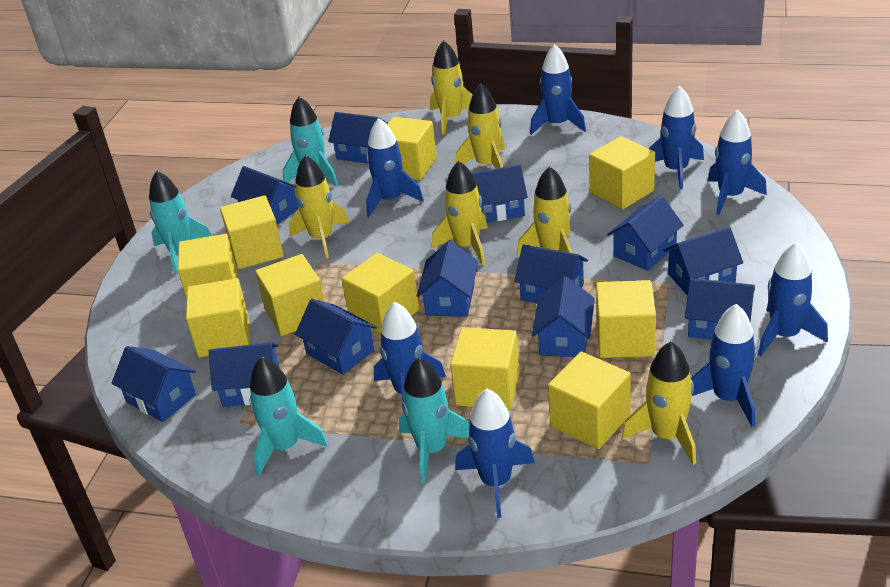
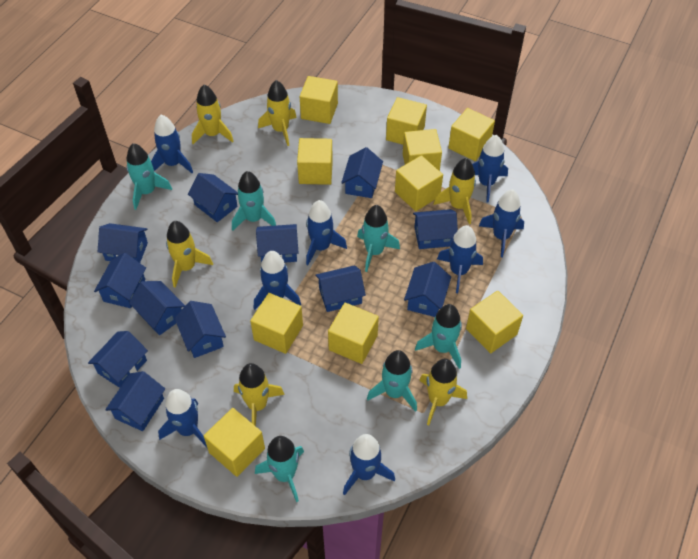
turquoise rocket: [149,170,211,274] [250,356,328,476] [283,97,338,187] [399,358,470,483] = 4 -> [126,143,172,210] [232,171,276,231] [255,436,304,502] [357,205,400,272] [367,350,417,412] [415,304,462,369] = 6

